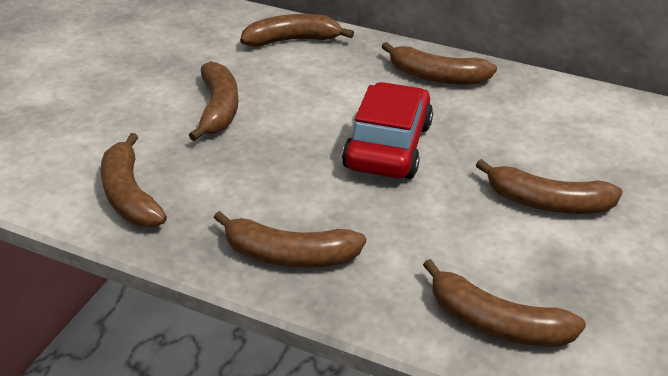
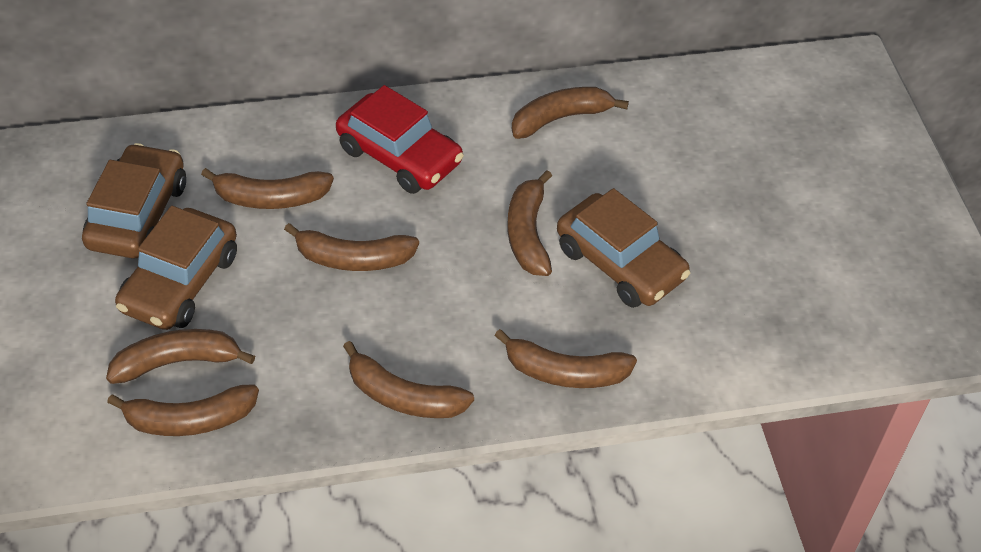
brown banana: [101,133,167,227] [189,61,238,141] [214,211,366,268] [240,14,354,47] [382,42,497,85] [423,259,586,347] [476,159,623,214] = 7 -> [106,329,255,384] [107,384,259,436] [201,168,334,209] [284,223,419,271] [343,341,474,418] [494,329,637,388] [508,170,552,276] [512,87,629,139] = 8
brown car: none = 0 -> [82,143,186,258] [115,206,237,330] [557,188,690,308] = 3

